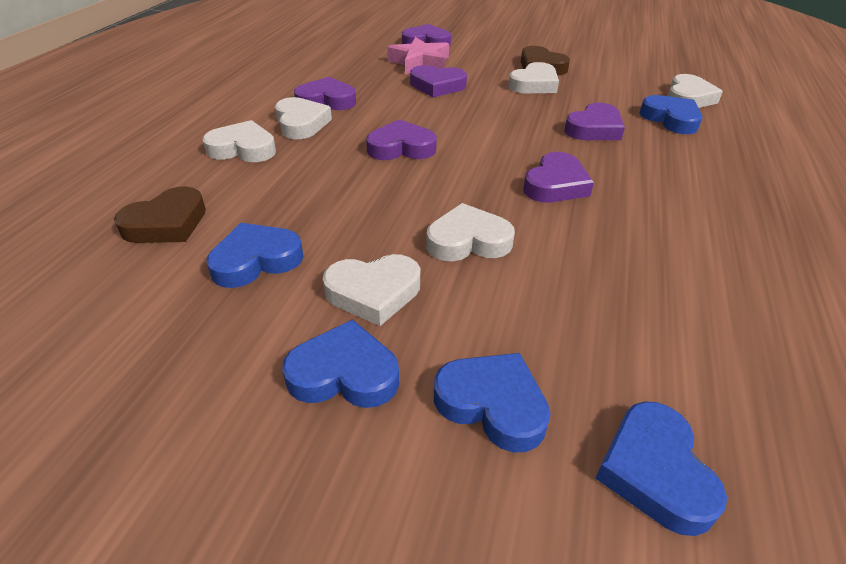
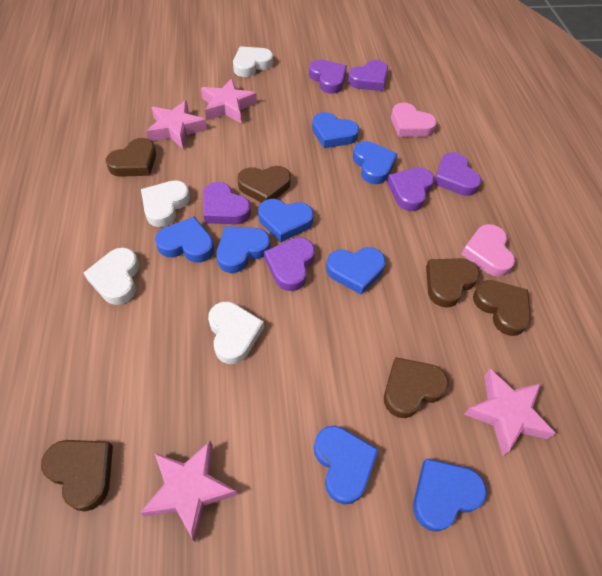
blue heart: [207,223,304,288] [282,319,399,408] [434,353,551,452] [595,401,727,536] [640,95,702,134] = 5 -> [155,217,214,262] [216,227,270,273] [258,199,314,242] [312,112,359,148] [314,426,379,505] [326,247,386,295] [353,141,398,184] [413,458,487,532] = 8
brown heart: [114,186,206,243] [521,46,570,75] = 2 -> [41,440,113,511] [106,138,156,177] [237,166,291,203] [384,357,449,418] [426,258,480,308] [473,280,531,336] = 6
pink heart: none = 0 -> [391,103,437,137] [461,224,515,277] = 2
pink star: [387,37,449,74] = 1 -> [140,441,237,541] [147,100,207,149] [201,78,257,123] [464,369,556,456] = 4
white heart: [202,120,276,162] [275,97,332,139] [323,254,420,326] [426,203,515,261] [508,62,559,94] [668,74,723,108] = 6 -> [84,248,139,305] [141,180,190,227] [208,302,264,364] [233,46,273,77] = 4

